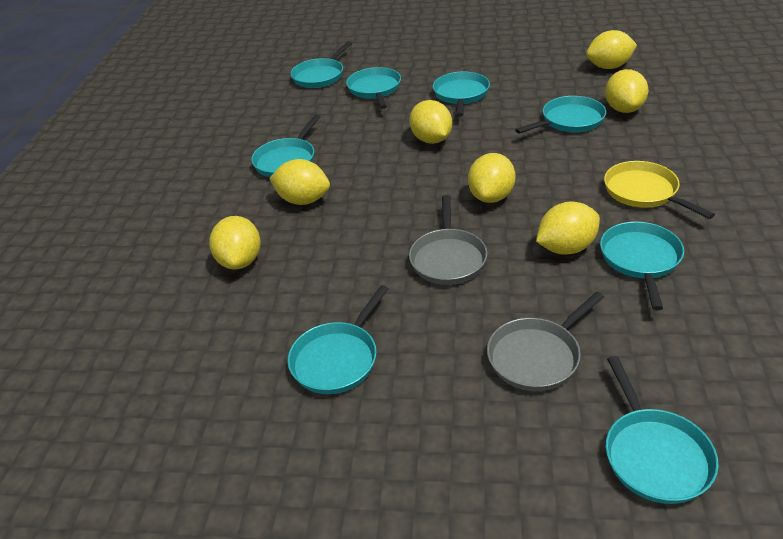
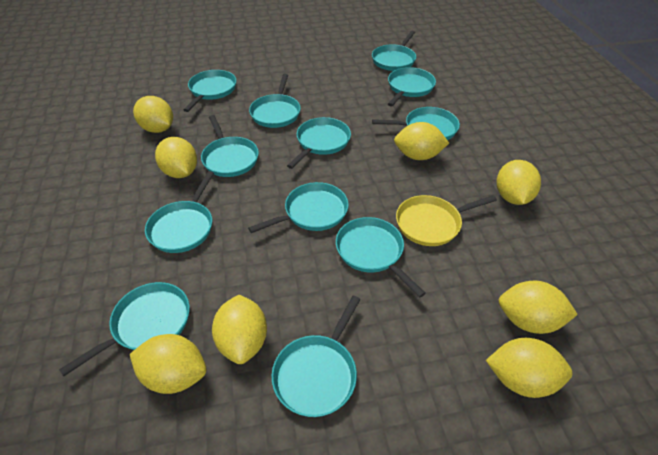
grey pan: [409,195,487,285] [487,292,604,391] = 2 -> none = 0
turquoise pan: [251,115,321,177] [288,285,389,394] [290,41,352,88] [346,67,401,109] [433,72,490,117] [515,96,606,134] [600,222,684,310] [606,356,719,504] = 8 -> [59,282,190,376] [145,171,214,253] [184,70,236,112] [201,115,259,177] [248,182,349,233] [249,74,301,128] [271,296,361,417] [287,117,351,169] [336,217,426,298] [372,31,416,71] [372,107,460,140] [388,67,436,107] = 12
yellow lemon: [209,216,261,270] [269,159,330,205] [409,100,452,144] [468,153,516,203] [536,202,600,255] [586,30,637,69] [605,69,648,113] = 7 -> [130,334,207,394] [133,96,173,133] [155,137,197,178] [212,295,267,364] [394,122,449,160] [486,338,572,398] [497,160,541,205] [499,281,578,334] = 8

